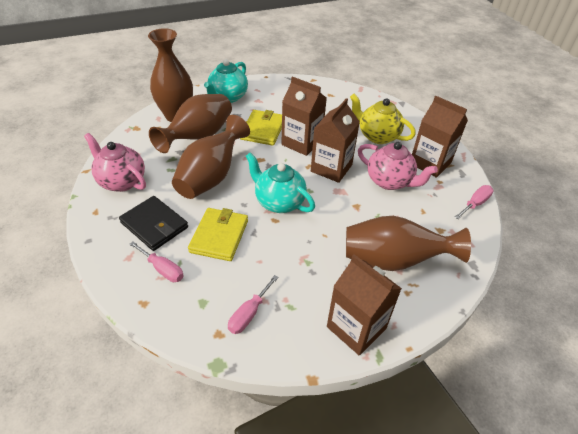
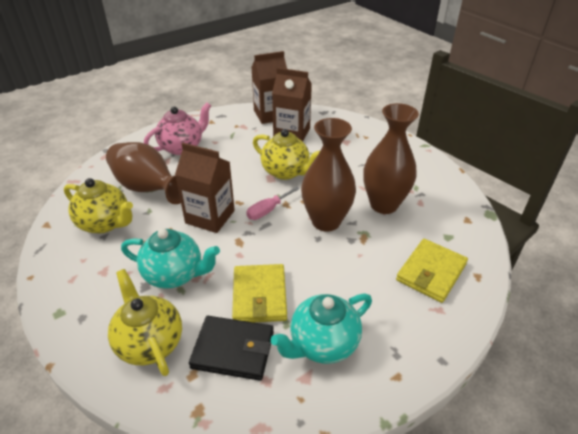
brown carton: [281,76,327,156] [311,98,360,183] [327,254,402,356] [412,96,468,178] = 4 -> [175,143,235,233] [251,51,287,124] [272,68,312,142] = 3
brown vase: [148,28,193,122] [149,94,232,153] [172,115,250,199] [346,216,471,271] = 4 -> [106,142,181,204] [301,118,356,232] [363,103,419,214] = 3
pink screwdriver: [129,242,184,282] [228,275,278,334] [455,185,494,219] = 3 -> [246,187,299,220] = 1
pink teapot: [84,133,146,192] [358,142,438,190] = 2 -> [144,102,211,155] = 1
yellow teapot: [350,94,416,144] = 1 -> [64,178,133,233] [108,269,182,376] [253,129,320,180] = 3

